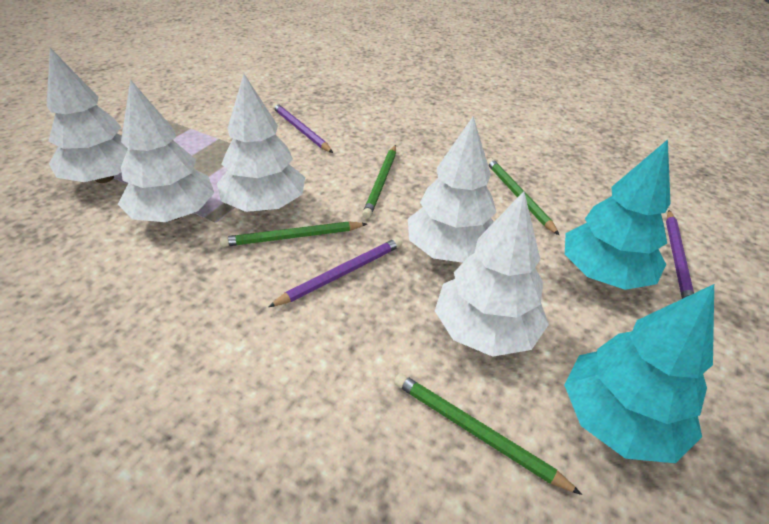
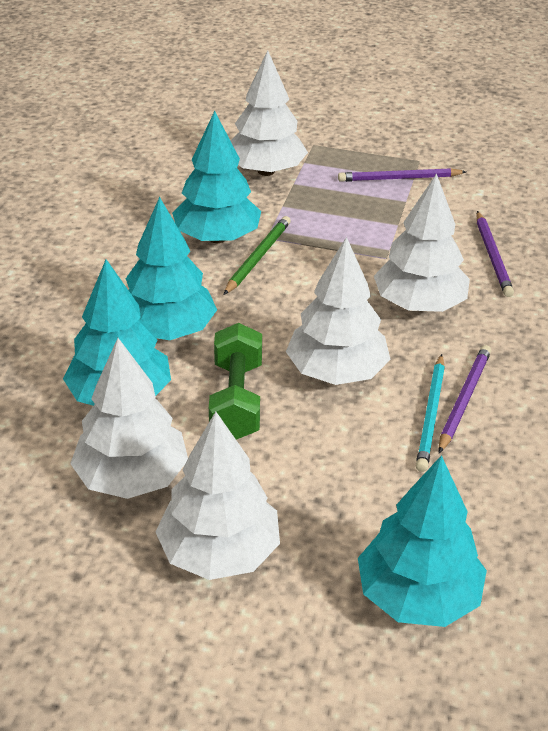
green dumbbell: none = 0 -> [209,323,262,439] = 1
green pencil: [220,221,367,247] [362,145,396,219] [394,373,582,495] [487,158,559,235] = 4 -> [224,216,291,295] = 1
turquoise pencil: none = 0 -> [416,354,445,472] = 1
turquoise tree: [564,284,714,463] [565,139,670,290] = 2 -> [63,259,171,406] [126,197,217,340] [172,111,261,243] [358,455,487,627] = 4

